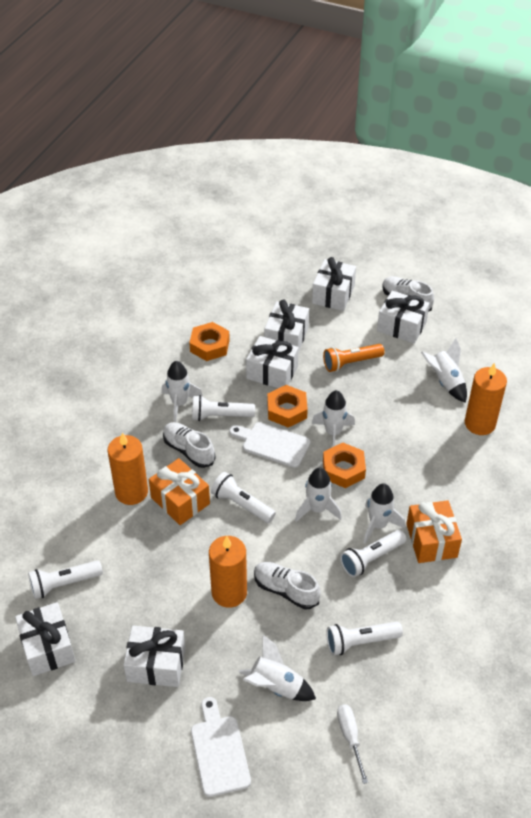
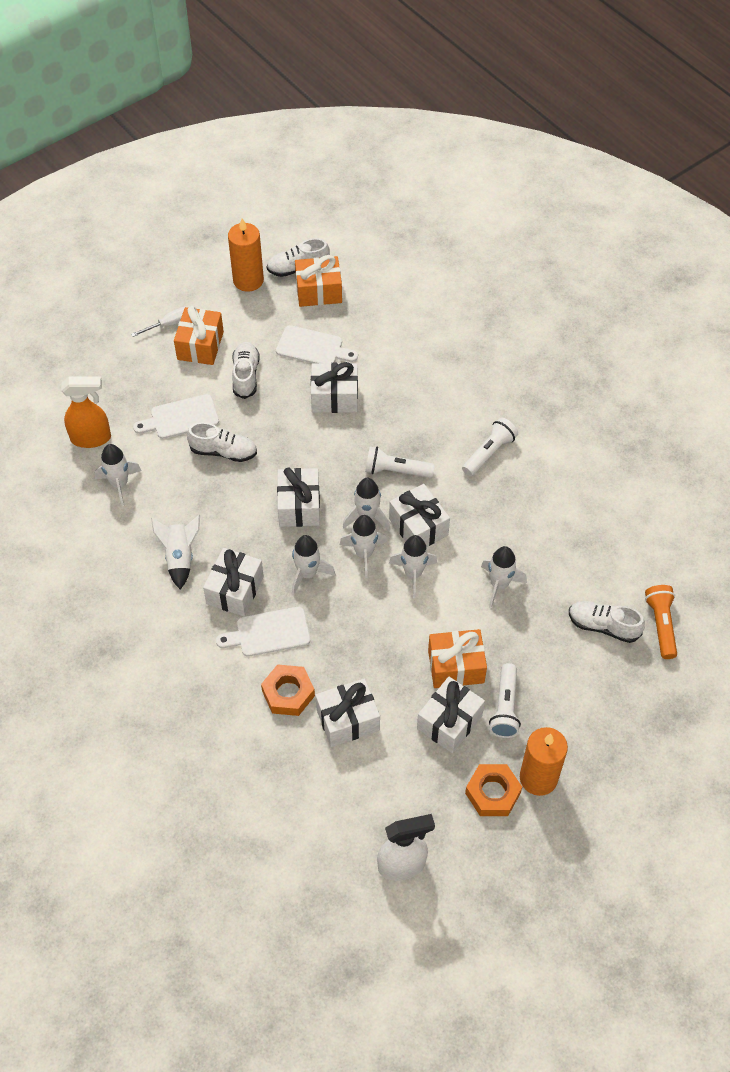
orange candle: [107,433,148,505] [209,536,247,608] [465,363,507,435] = 3 -> [228,218,264,292] [520,727,568,796] = 2
orange gift: [149,458,210,525] [406,500,462,563] = 2 -> [174,306,224,365] [295,255,342,307] [428,629,487,688] = 3
orange nut: [189,322,230,361] [267,385,308,428] [323,442,366,488] = 3 -> [261,664,315,716] [465,764,522,816] = 2
orange spray bottle: none = 0 -> [61,377,111,448] = 1
white cutting board: [191,697,251,797] [229,422,311,468] = 2 -> [133,394,219,439] [216,607,310,657] [276,325,358,363] = 3
white flashlight: [28,560,103,599] [192,395,255,421] [211,472,276,523] [326,621,403,655] [340,530,406,577] = 5 -> [365,447,435,478] [462,417,518,476] [489,663,521,738] = 3
white rocket: [162,361,203,422] [239,635,316,701] [295,467,342,522] [312,390,355,447] [363,483,405,544] [421,338,467,403] = 6 -> [95,444,141,506] [151,515,200,589] [292,535,335,595] [340,515,387,578] [343,478,390,531] [389,535,437,598] [481,546,527,608] = 7
white shoe: [163,422,215,468] [254,562,321,609] [382,276,434,312] = 3 -> [187,422,257,462] [232,342,260,399] [267,238,330,277] [569,601,645,643] = 4
white spray bottle: none = 0 -> [377,814,435,881] = 1

